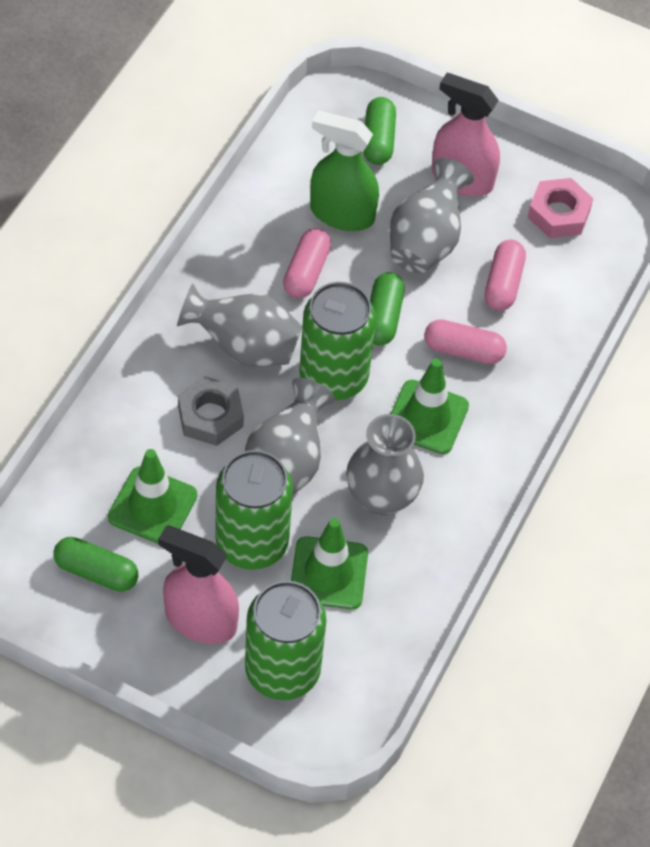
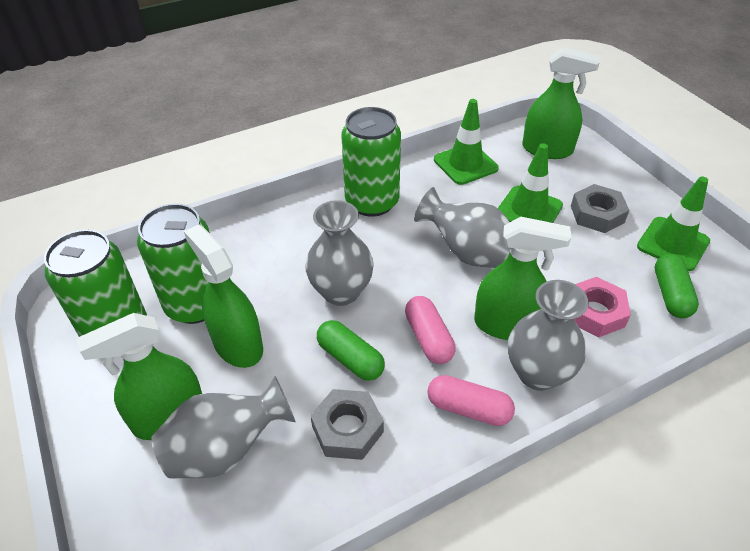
green capsule: [54,537,138,592] [363,97,396,165] [370,272,405,346] = 3 -> [317,320,385,381] [655,254,699,318] = 2
green spray bottle: [310,111,379,231] = 1 -> [77,313,202,440] [184,224,263,368] [474,217,571,340] [522,47,601,159] = 4
grey nut: [178,376,244,446] = 1 -> [310,389,384,460] [571,184,629,233] = 2
pink capsule: [283,228,331,298] [424,319,507,364] [485,240,526,311] = 3 -> [405,296,456,364] [427,375,515,426] = 2
pink spray bottle: [158,525,239,644] [432,73,500,197] = 2 -> none = 0

